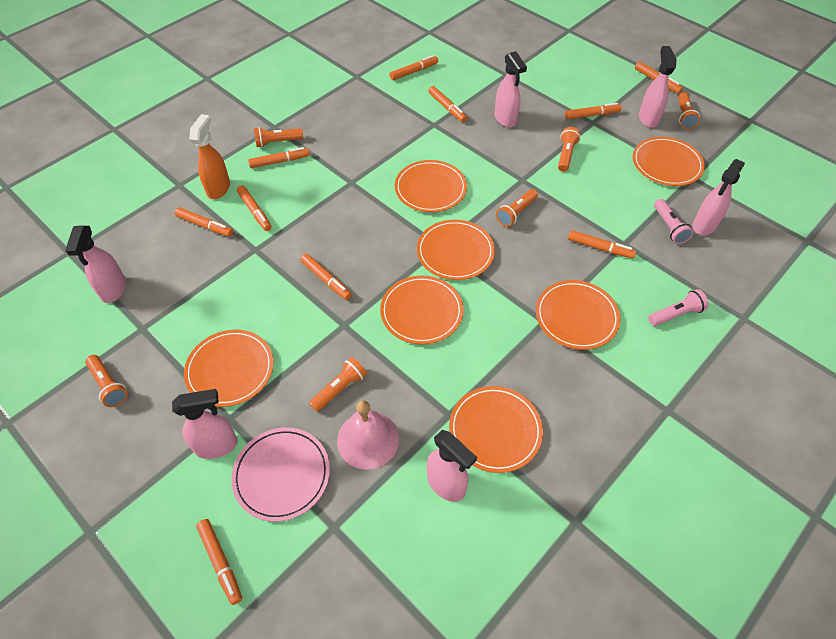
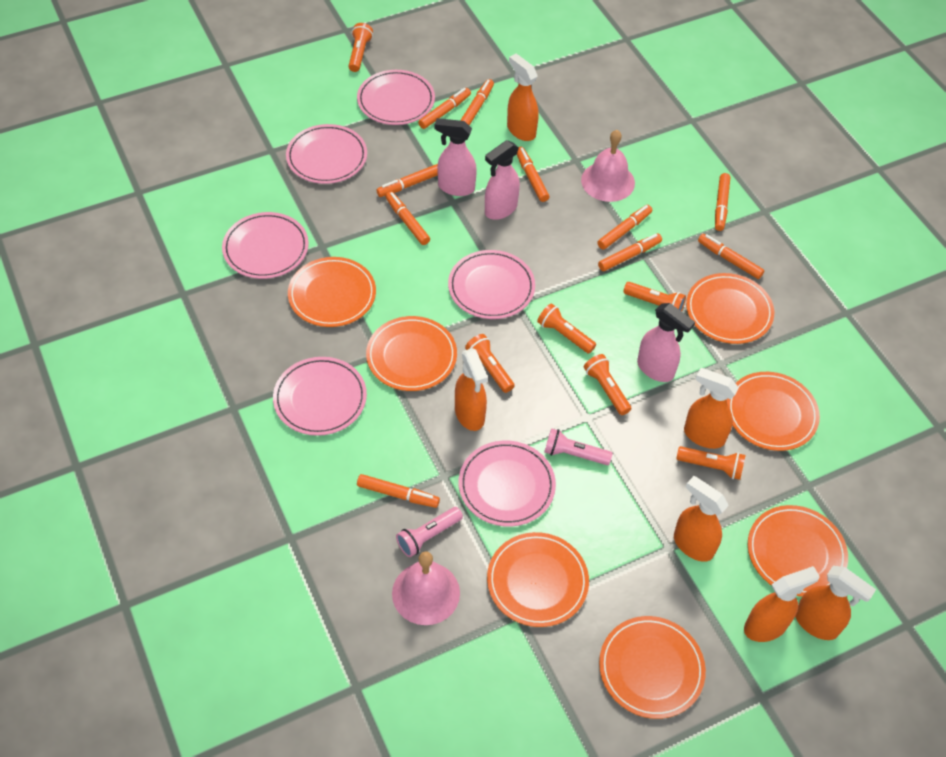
orange spray bottle: [189,114,230,199] = 1 -> [455,348,488,431] [507,54,539,141] [674,476,729,562] [684,368,739,449] [744,566,820,642] [795,566,876,640] = 6
pink bell: [337,400,399,469] = 1 -> [392,552,460,625] [581,130,635,202] = 2
pink plate: [231,427,330,522] = 1 -> [222,212,309,279] [273,357,367,436] [286,124,367,184] [357,70,435,125] [448,250,535,319] [459,441,556,527] = 6
pink spray bottle: [65,226,126,303] [172,389,238,459] [427,430,477,502] [494,51,527,127] [639,46,676,128] [693,159,745,235] = 6 -> [435,118,477,196] [485,140,520,220] [637,303,695,382] = 3

